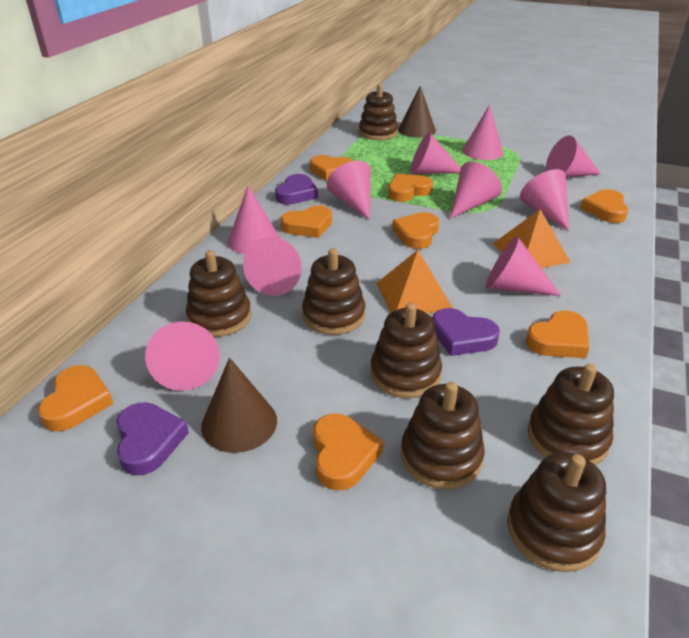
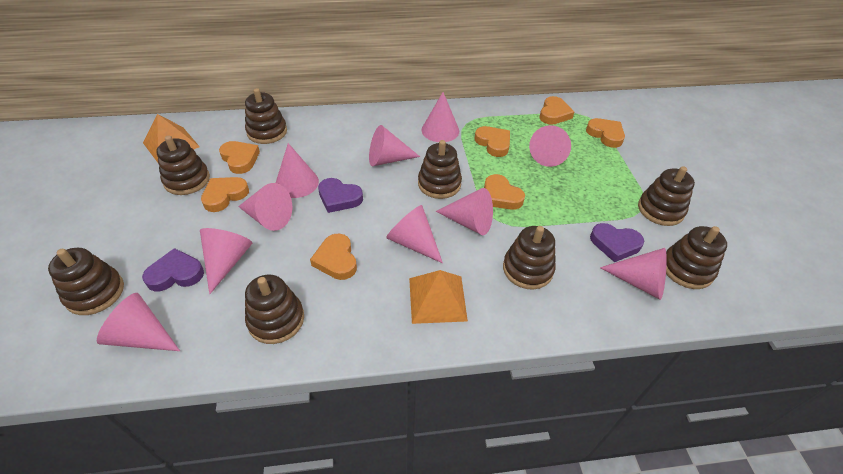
brown cone: [201,357,277,453] [398,86,436,138] = 2 -> none = 0
brown stacking toy: [186,250,251,337] [302,248,365,335] [359,84,398,140] [370,303,442,398] [401,382,485,489] [507,452,606,572] [528,364,614,465] = 7 -> [48,248,124,315] [156,135,210,195] [245,88,287,144] [245,275,304,344] [418,140,462,199] [503,226,556,290] [638,166,695,226] [666,226,727,289] = 8
orange heart: [38,365,114,431] [281,205,332,238] [310,155,353,181] [313,413,384,491] [388,174,433,202] [392,212,439,249] [526,311,589,358] [581,189,629,223] = 8 -> [201,177,249,212] [219,141,260,174] [310,234,357,280] [475,126,510,157] [484,174,525,210] [540,96,574,125] [586,118,625,148] = 7

